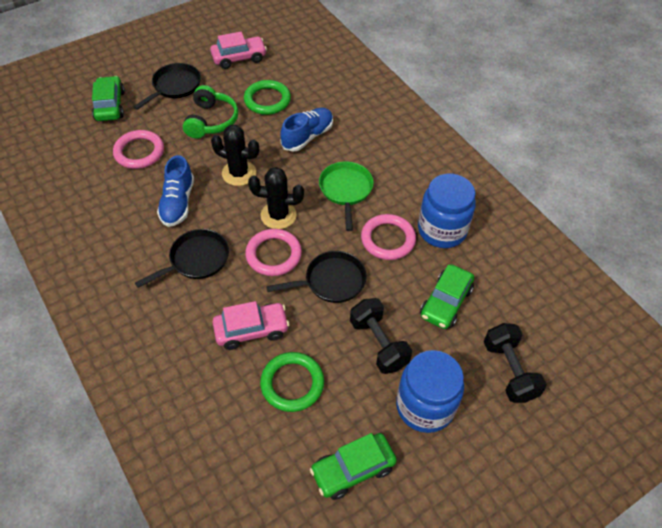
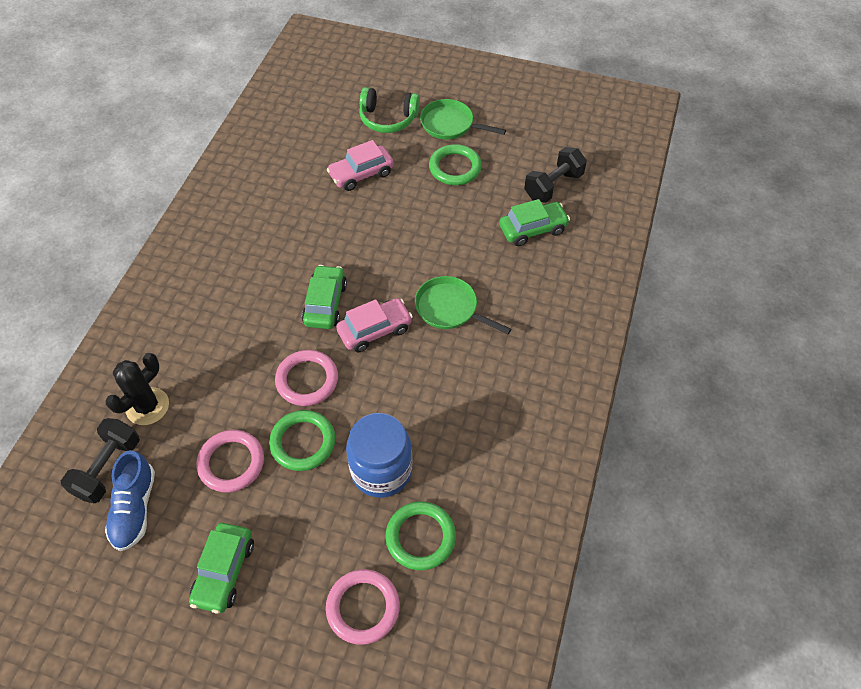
black cactus: [211,125,259,186] [248,167,304,229] = 2 -> [105,353,169,425] = 1
black pan: [133,63,201,110] [135,229,229,288] [266,251,367,303] = 3 -> none = 0
blue jar: [396,350,464,433] [418,174,476,248] = 2 -> [346,413,412,498] = 1
blue shoe: [157,155,194,227] [280,108,333,152] = 2 -> [105,450,155,551] = 1
green pan: [319,161,374,231] = 1 -> [415,276,511,334] [420,99,506,140] = 2
green ring: [244,80,291,115] [260,352,324,412] = 2 -> [269,410,336,471] [385,501,456,570] [429,144,482,185] = 3

